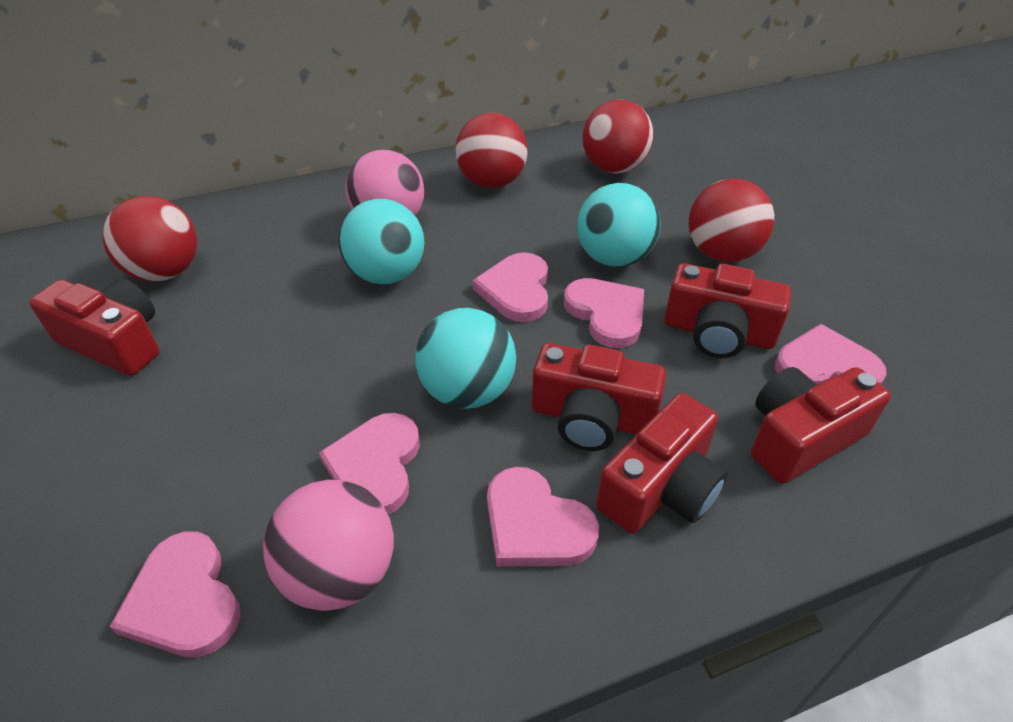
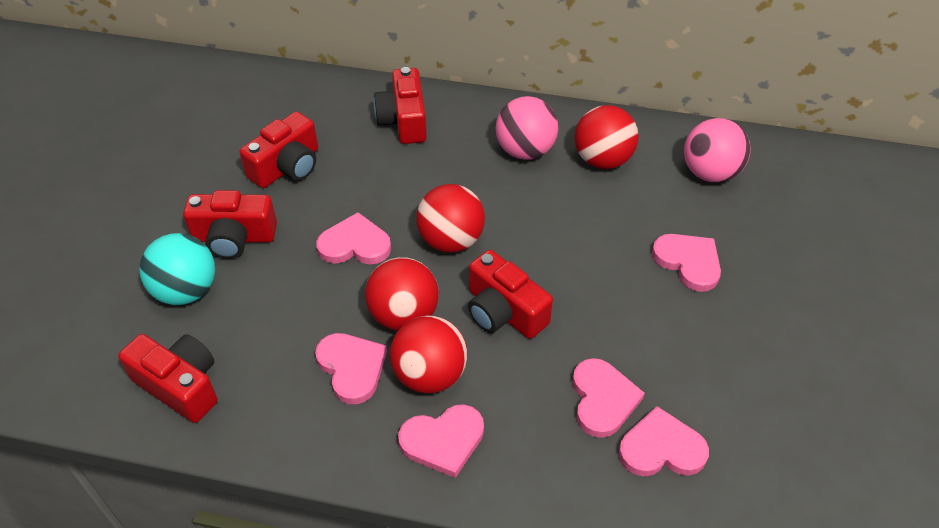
turquoise ball: [338,199,424,285] [415,308,516,409] [577,183,661,267] = 3 -> [139,233,215,305] = 1

